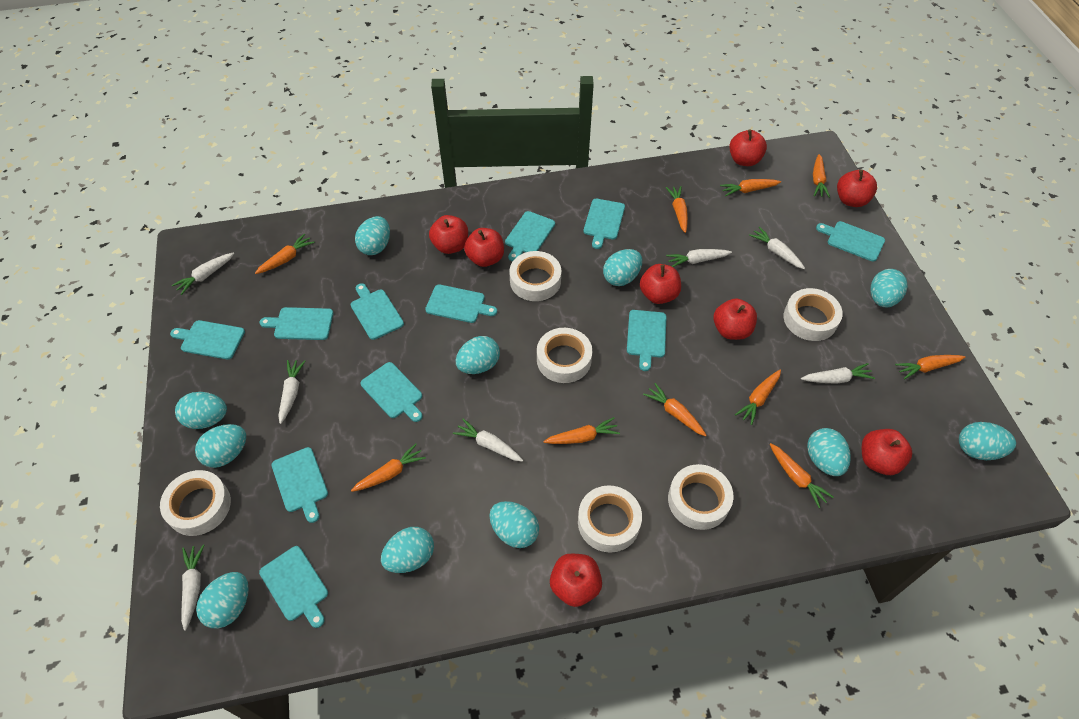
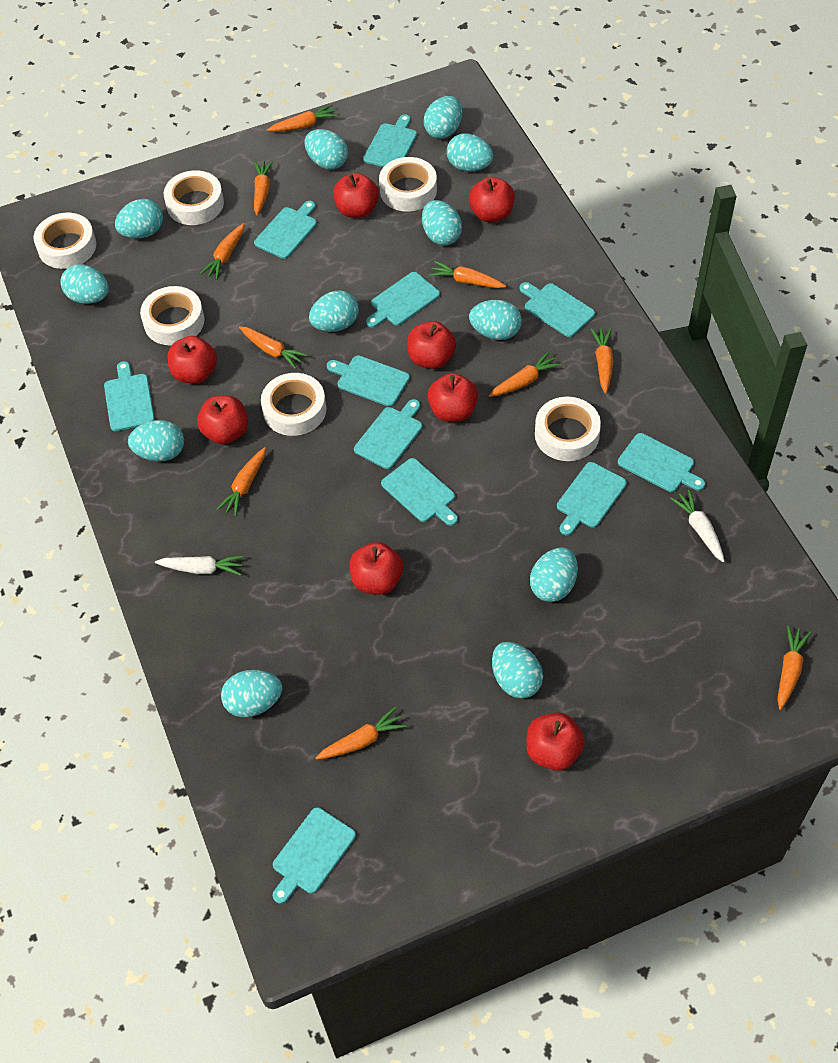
turquoise egg: [175,392,227,429] [195,424,246,468] [196,572,249,629] [355,216,390,255] [381,527,434,573] [456,336,500,374] [489,501,539,548] [603,249,642,286] [807,428,851,476] [870,269,908,307] [959,422,1016,460] = 11 -> [60,264,109,304] [115,199,163,238] [128,420,184,461] [221,670,282,717] [304,129,348,169] [309,290,359,332] [422,200,462,245] [424,96,462,139] [447,133,493,171] [469,300,522,340] [492,642,543,699] [530,547,578,602] = 12
white carrot: [172,252,234,295] [181,544,204,631] [278,360,305,424] [453,419,523,462] [666,249,732,267] [749,227,805,269] [801,363,875,384] = 7 -> [155,555,244,575] [670,490,725,562] = 2

